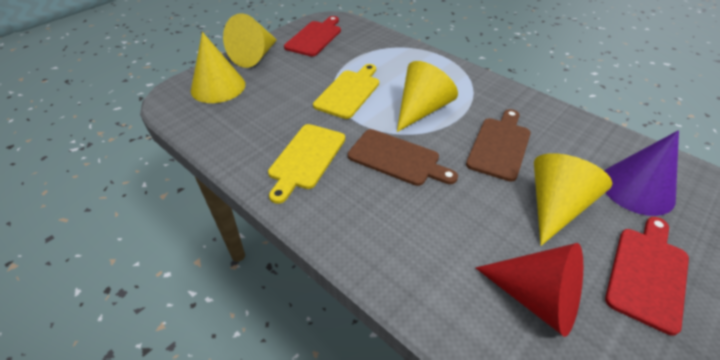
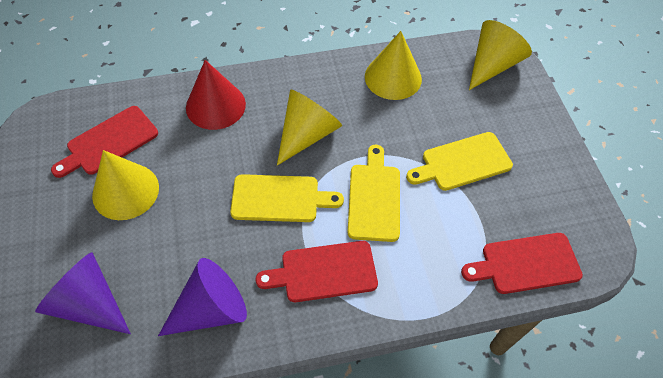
brown cutting board: [348,129,458,186] [466,109,531,182] = 2 -> none = 0
purple cone: [604,130,679,216] = 1 -> [35,252,131,334] [158,258,247,336] = 2
red cutting board: [284,16,341,57] [605,217,689,336] = 2 -> [51,106,158,178] [255,241,378,302] [461,233,583,294] = 3
yellow cutting board: [268,124,345,204] [313,64,379,119] = 2 -> [230,174,344,222] [348,145,400,242] [406,132,513,191] = 3

